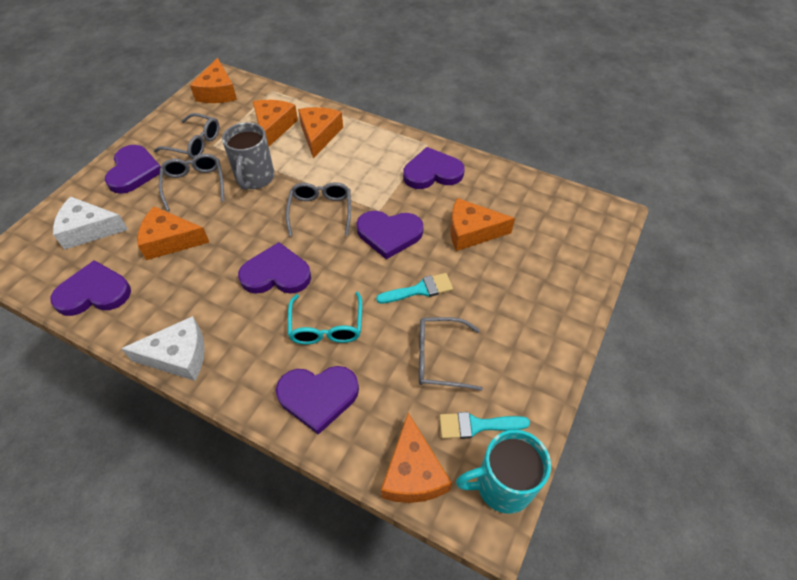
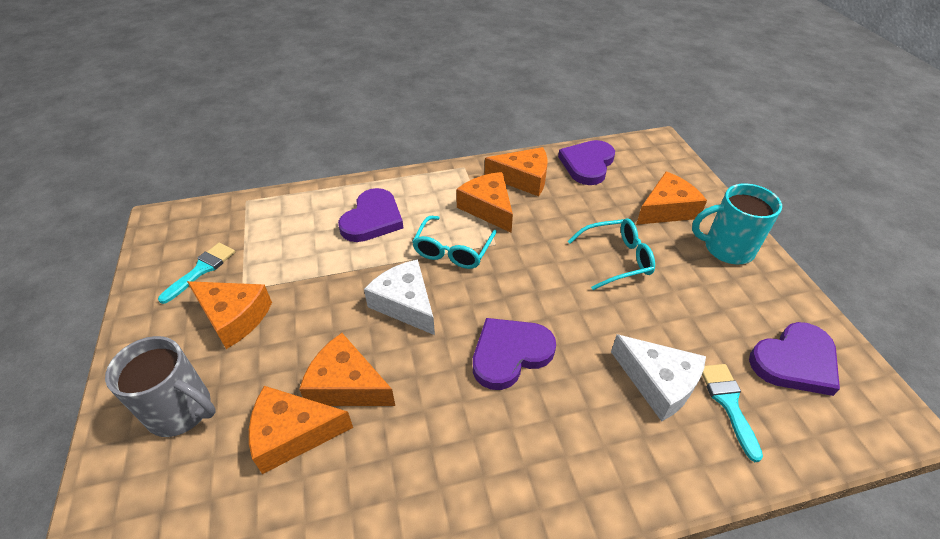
grey glasses: [154,113,219,159] [159,154,224,211] [286,182,351,236] [419,317,483,391] = 4 -> none = 0
purple heart: [50,260,131,316] [105,145,161,194] [238,242,311,294] [276,366,359,435] [356,211,423,259] [403,147,465,189] = 6 -> [338,188,403,242] [473,318,556,390] [558,140,615,185] [749,322,840,396] = 4
turquoise glasses: [288,292,362,344] = 1 -> [412,216,497,269] [568,218,655,290] = 2

